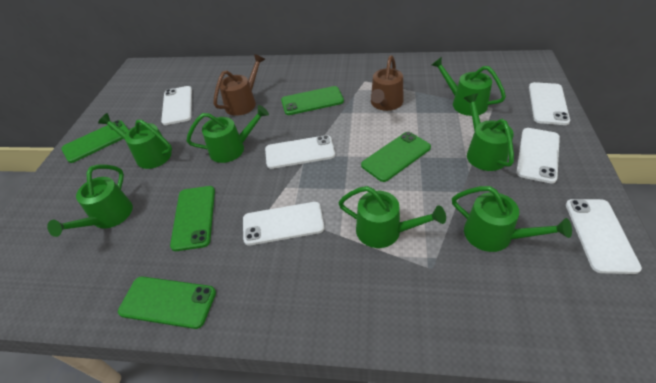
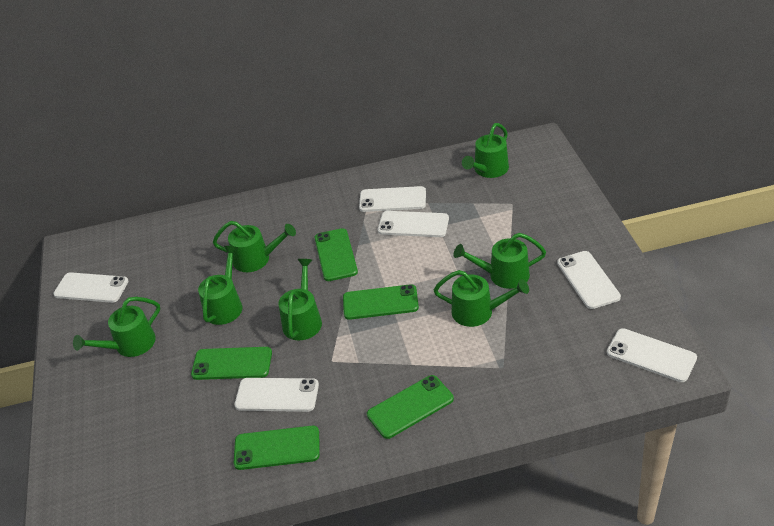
brown watering can: [213,54,265,116] [371,55,403,111] = 2 -> none = 0

